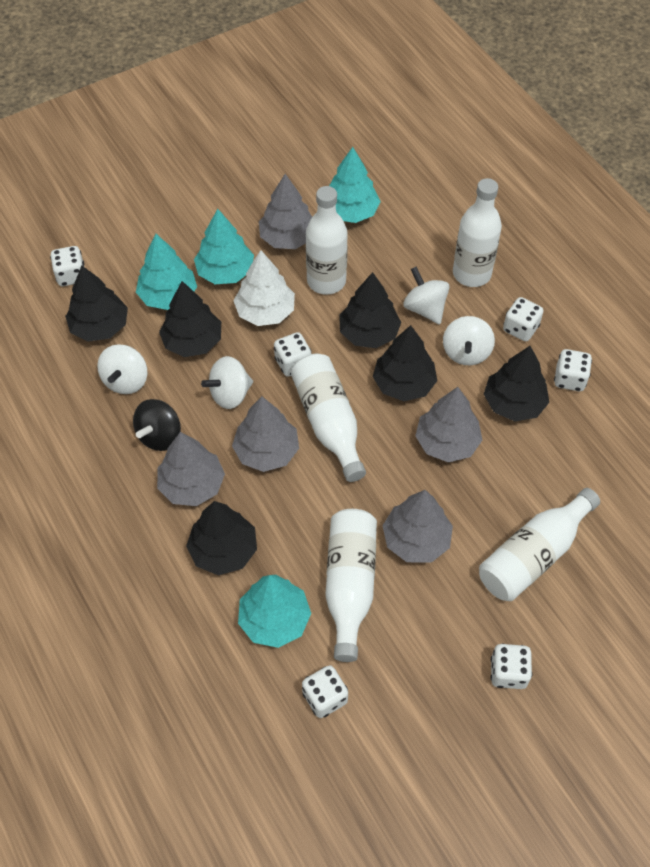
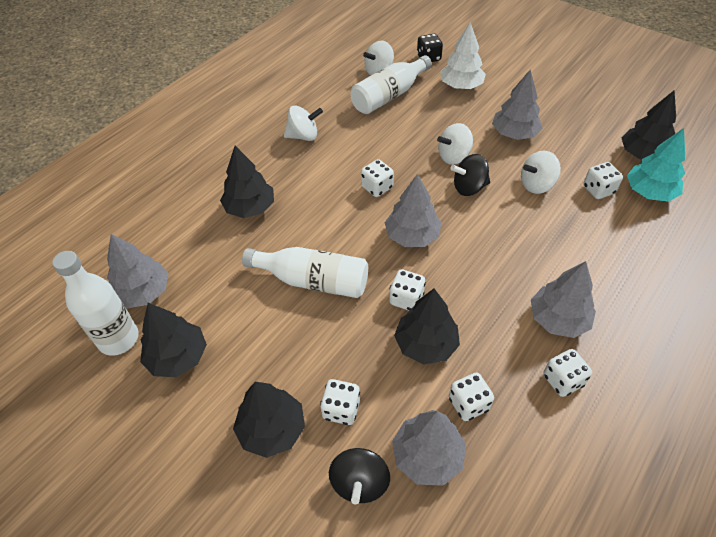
black dice: none = 0 -> [417,34,443,62] = 1
black spinning top: [133,399,181,451] = 1 -> [329,448,390,504] [450,154,490,196] = 2
black tree: [65,266,128,342] [159,281,221,357] [186,501,257,575] [339,272,401,348] [373,325,437,401] [484,346,549,421] = 6 -> [140,303,207,377] [220,146,274,218] [233,382,305,458] [394,288,460,365] [621,90,676,160] = 5
turquoise tree: [136,234,197,310] [194,209,254,284] [238,575,311,648] [329,147,381,223] = 4 -> [627,128,685,202] = 1
white bottle: [291,354,366,482] [306,186,348,295] [325,509,377,662] [453,178,502,287] [479,488,600,601] = 5 -> [52,251,139,356] [242,247,368,298] [351,55,432,114] = 3

